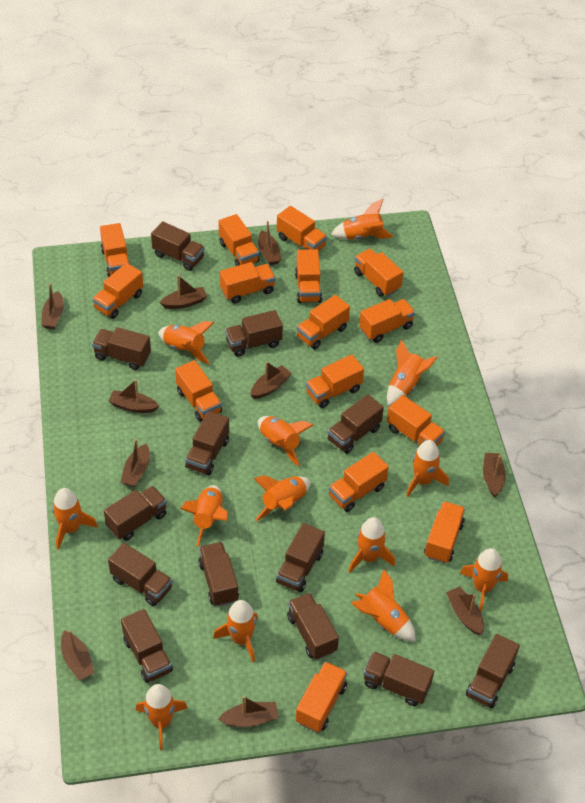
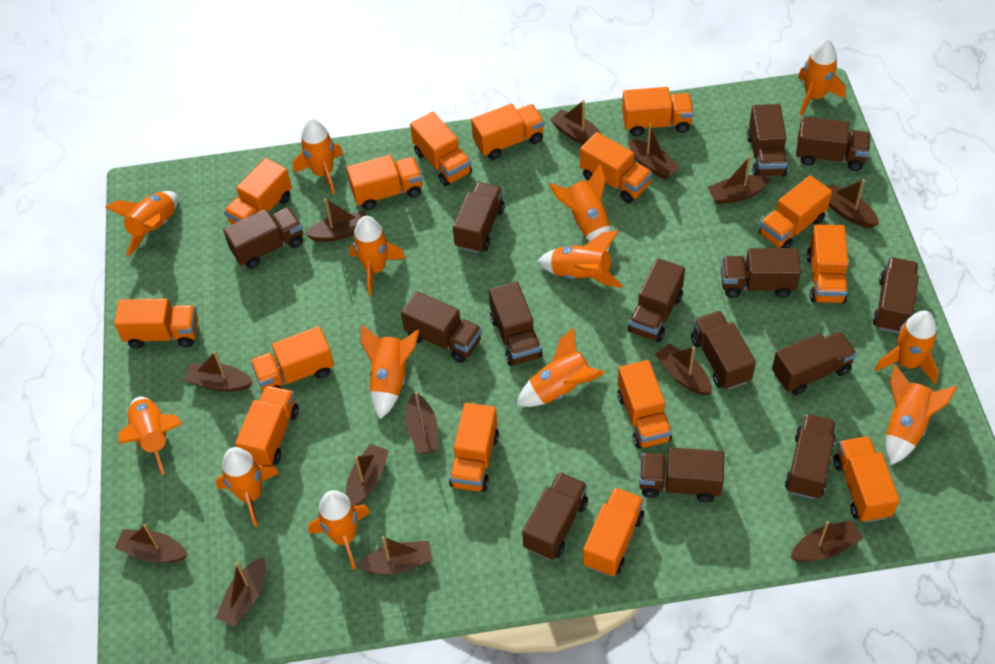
brown boat: [41,283,64,329] [61,630,95,680] [108,379,159,413] [120,439,150,487] [160,275,207,309] [218,696,279,727] [250,361,292,399] [258,221,281,265] [446,586,484,635] [483,453,506,497] = 10 -> [115,524,188,563] [184,351,253,392] [216,557,266,627] [305,198,366,242] [346,444,389,506] [356,536,433,575] [406,391,439,454] [550,100,602,145] [628,124,680,180] [655,343,712,396] [708,156,771,204] [790,520,863,562] [828,179,879,228] = 13
brown truck: [92,327,151,370] [104,486,167,541] [108,543,172,606] [121,609,173,683] [151,221,205,271] [185,411,229,475] [198,542,239,607] [225,310,283,357] [276,523,325,592] [287,593,339,660] [328,394,384,454] [363,651,434,706] [466,634,520,708] = 13 -> [223,207,303,269] [401,291,482,363] [453,182,505,253] [489,281,543,366] [522,472,588,560] [628,258,685,342] [639,447,724,502] [691,311,756,390] [721,248,801,298] [747,104,788,177] [772,331,857,395] [785,414,836,499] [796,117,871,171] [873,257,919,334] = 14

